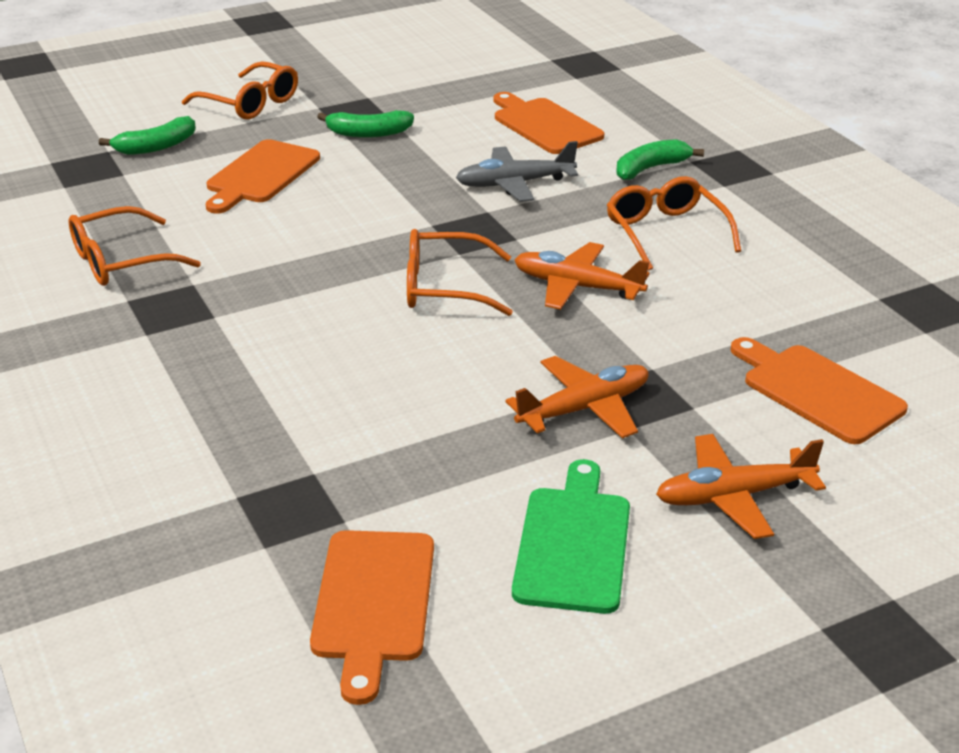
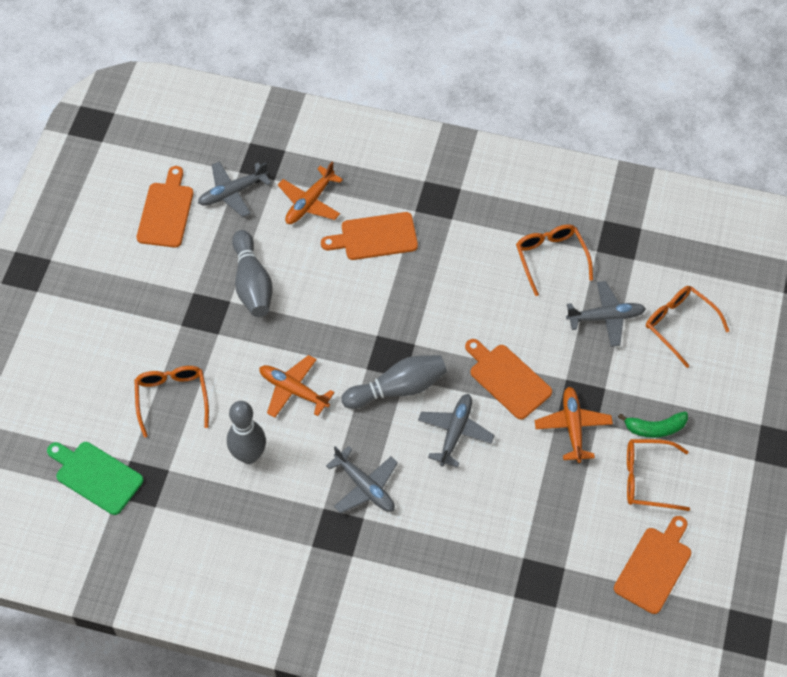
green banana: [99,116,196,155] [317,110,414,138] [616,139,704,180] = 3 -> [618,412,688,438] = 1
grey bowling pin: none = 0 -> [227,401,266,464] [232,230,273,317] [341,355,447,409] = 3
grey plane: [456,141,578,202] = 1 -> [198,161,271,217] [326,446,398,513] [418,394,495,468] [566,281,646,347] = 4

